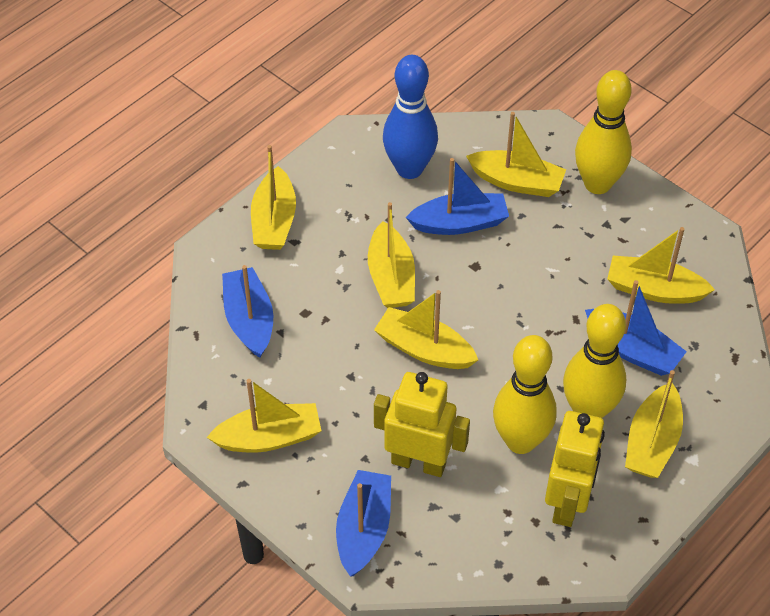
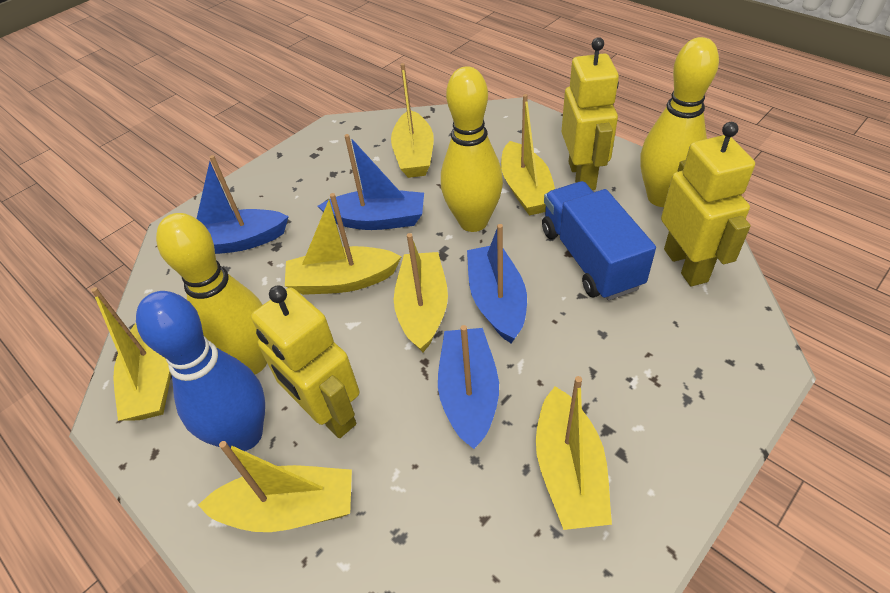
blue truck: none = 0 -> [542,181,656,300] = 1
yellow robot: [374,372,470,477] [545,411,605,527] = 2 -> [251,285,359,438] [561,37,619,190] [661,122,755,286] = 3

